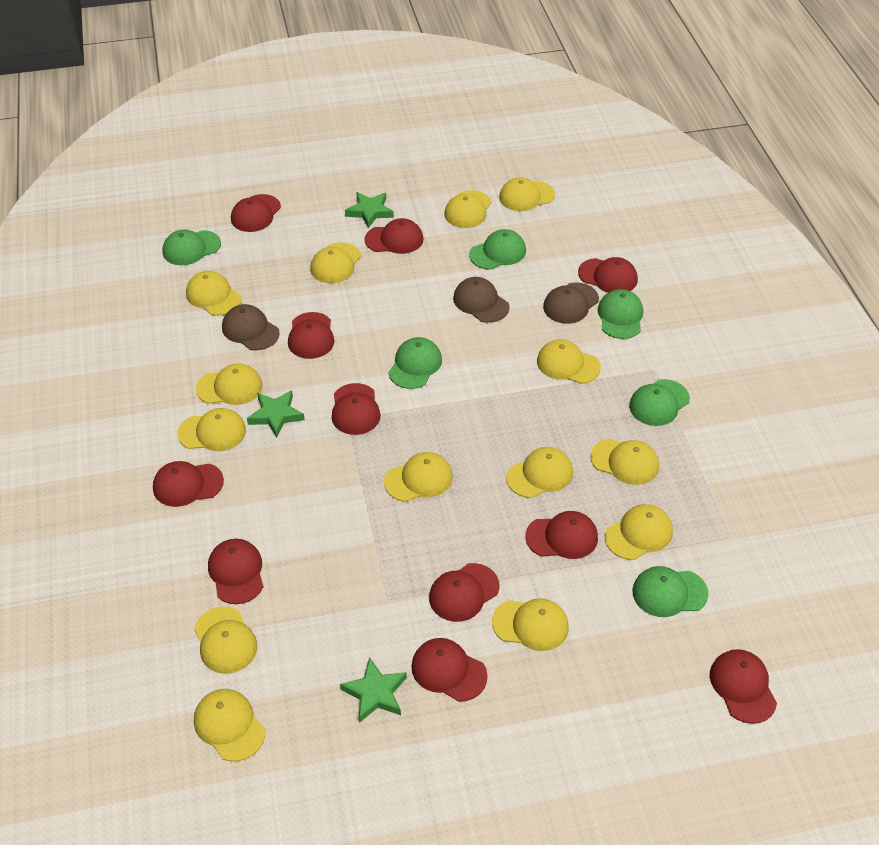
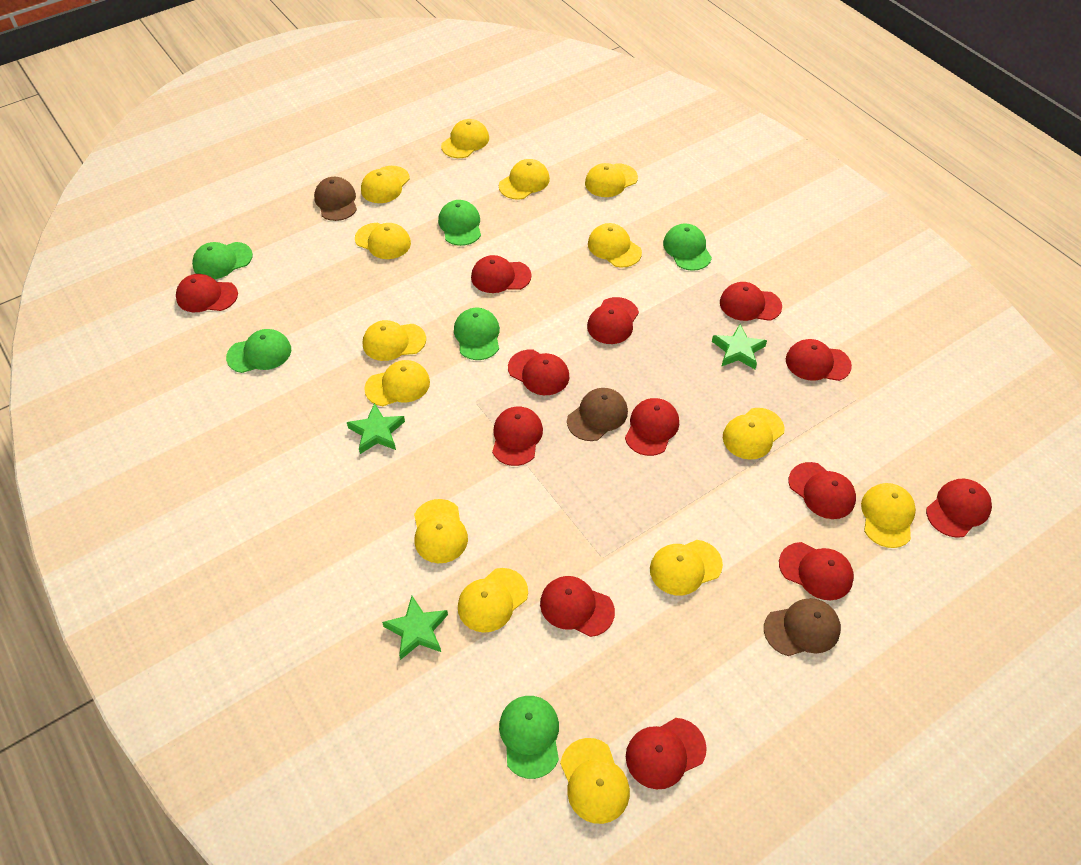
red cap: [153,461,224,507] [208,539,264,604] [231,194,281,232] [288,312,334,359] [332,383,381,435] [365,218,423,254] [411,638,488,702] [429,563,499,622] [525,511,598,559] [578,257,638,293] [710,649,777,724] = 11 -> [176,274,238,312] [471,255,532,293] [492,407,543,466] [508,350,569,395] [540,576,615,637] [587,297,639,344] [625,398,679,456] [626,718,707,789] [720,282,782,321] [779,542,854,600] [786,339,852,381] [788,462,856,519] [926,479,992,538] = 13

